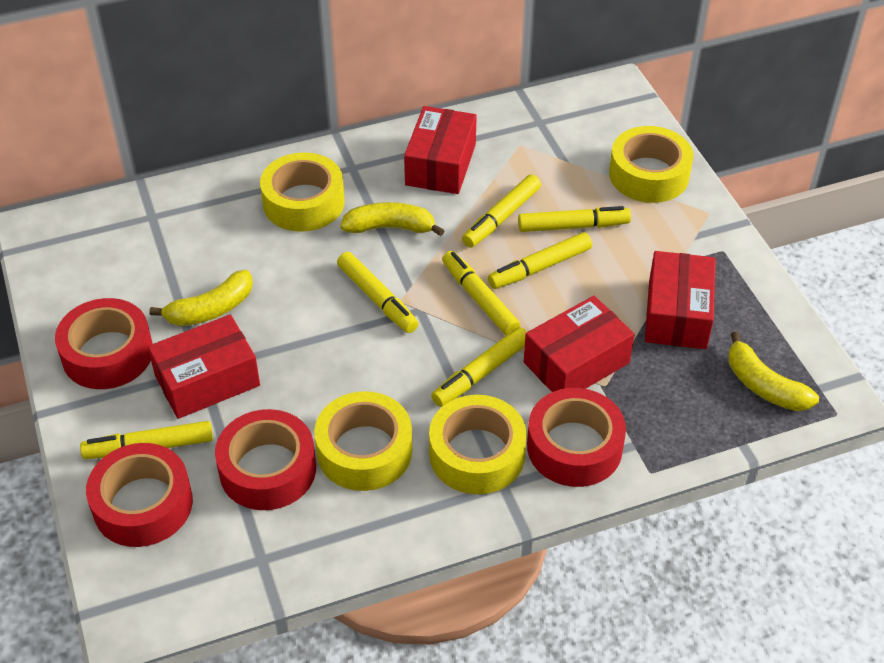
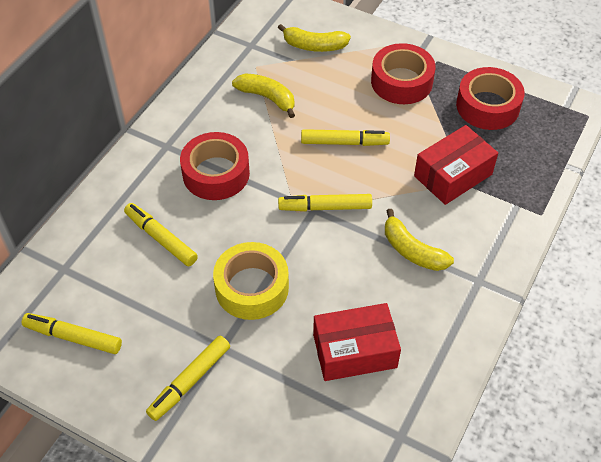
red box: [148,314,260,419] [404,106,477,194] [524,296,635,392] [645,251,716,349] = 4 -> [313,303,401,381] [414,125,498,205] = 2
red tape: [55,298,153,389] [86,443,193,547] [215,409,316,510] [527,388,626,487] = 4 -> [180,132,250,200] [371,43,436,104] [456,67,525,130] = 3
yellow marker: [80,421,213,459] [337,252,419,333] [431,327,527,407] [442,251,520,336] [462,175,541,248] [488,232,592,289] [518,206,631,232] = 7 -> [22,313,122,354] [124,203,198,266] [146,336,230,421] [278,194,372,211] [301,129,390,146] = 5
yellow tape: [260,152,345,232] [314,391,412,491] [429,395,527,494] [609,126,693,203] = 4 -> [213,242,289,320] = 1

